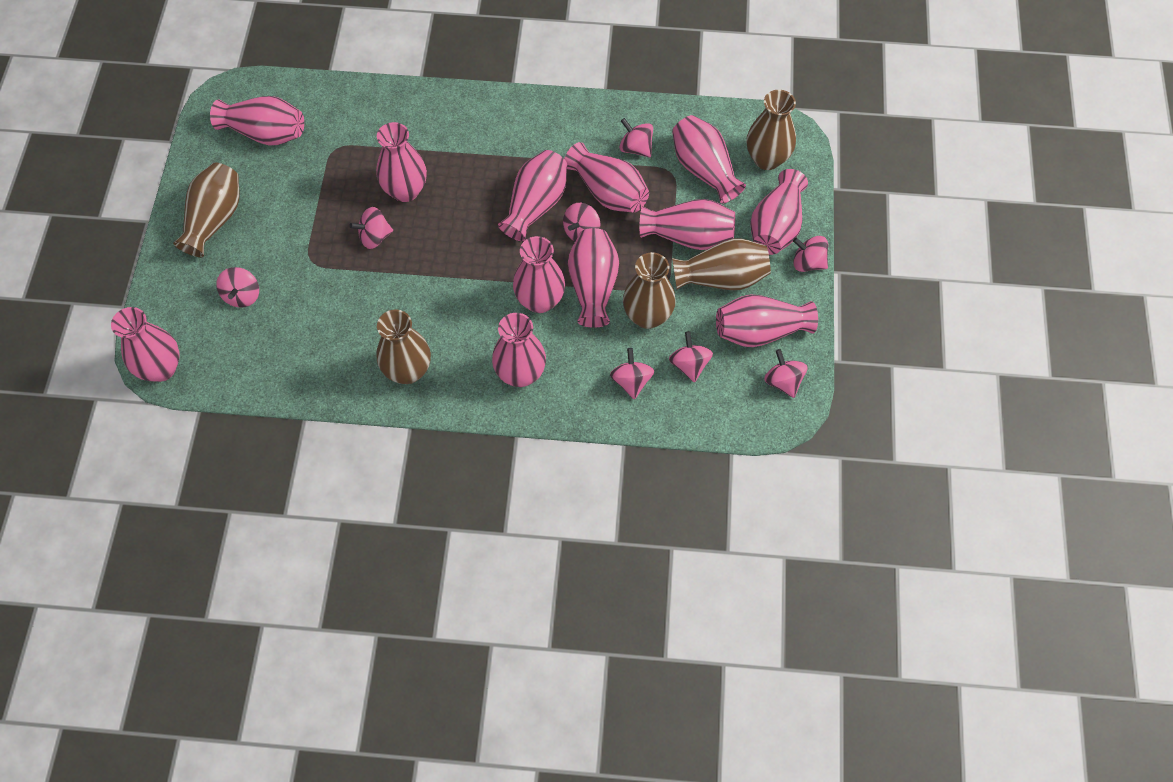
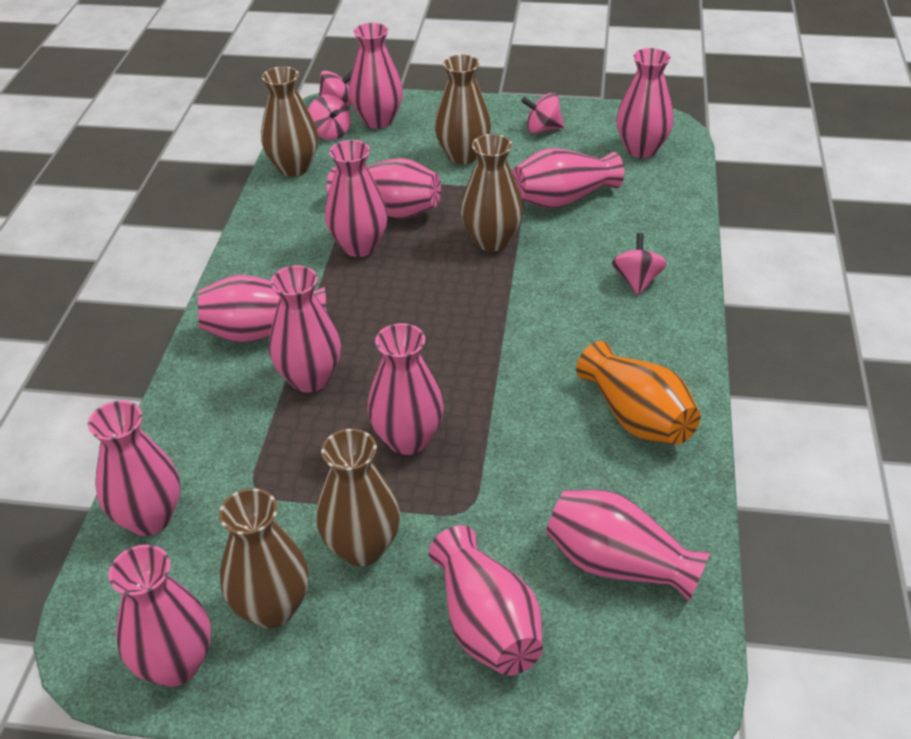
orange vase: none = 0 -> [576,341,700,445] = 1
pink spinning top: [216,267,259,308] [350,207,393,249] [563,203,601,242] [610,348,654,400] [619,118,653,157] [669,331,713,383] [764,349,807,398] [793,236,828,272] = 8 -> [308,94,351,140] [319,70,352,106] [521,93,564,133] [612,233,667,296] = 4

